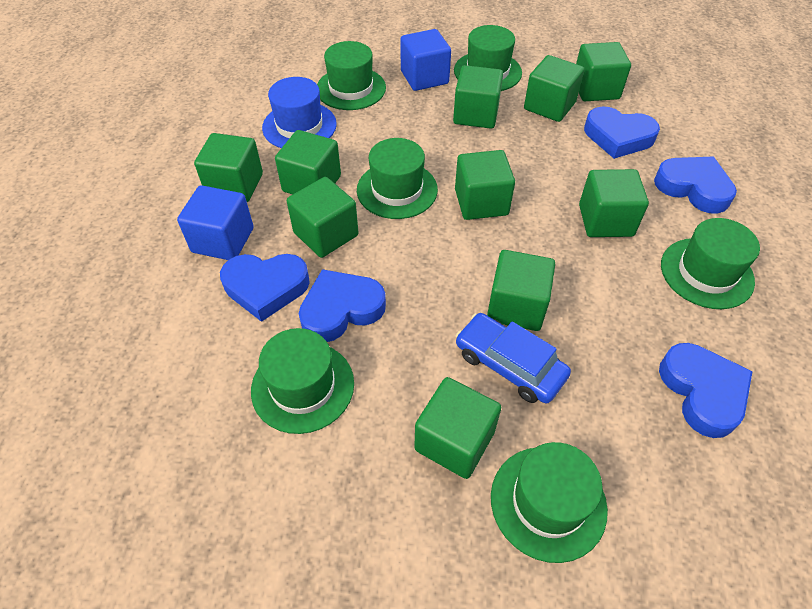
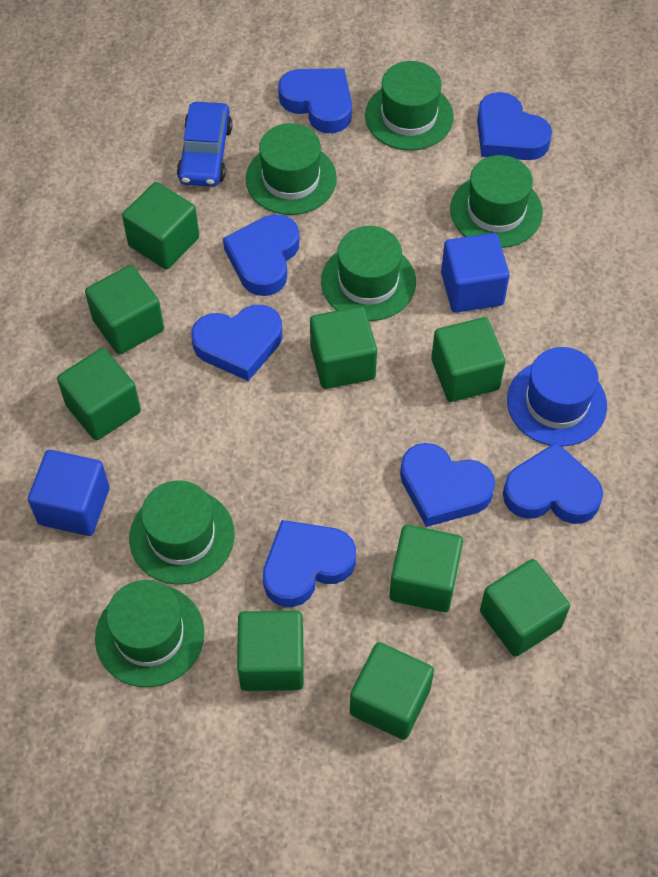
blue heart: [220,254,310,322] [299,269,386,342] [584,106,660,159] [654,157,737,214] [659,343,753,438] = 5 -> [191,305,282,381] [223,214,299,296] [263,520,356,607] [278,68,352,133] [400,443,495,527] [477,92,552,160] [503,442,603,524] = 7
green cube: [194,133,263,202] [275,130,341,194] [287,177,359,258] [414,377,501,479] [453,65,503,129] [455,150,515,220] [487,250,555,331] [524,55,584,122] [576,42,631,101] [579,169,649,237] = 10 -> [57,348,141,441] [85,265,164,354] [122,182,199,269] [237,611,304,691] [310,306,377,389] [350,642,434,740] [389,525,463,612] [431,317,505,402] [480,559,570,657] = 9

